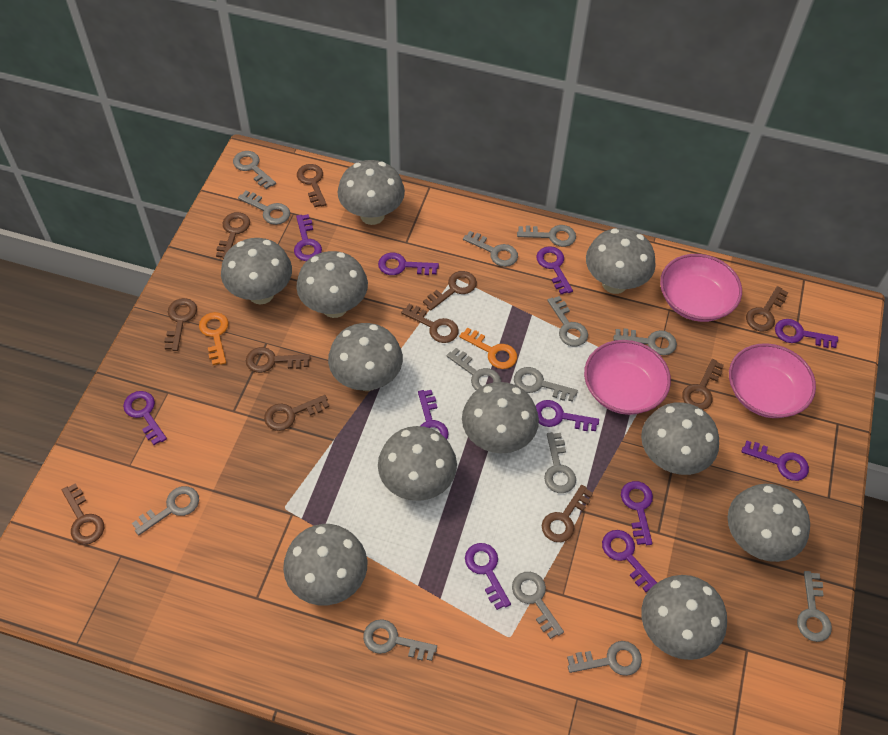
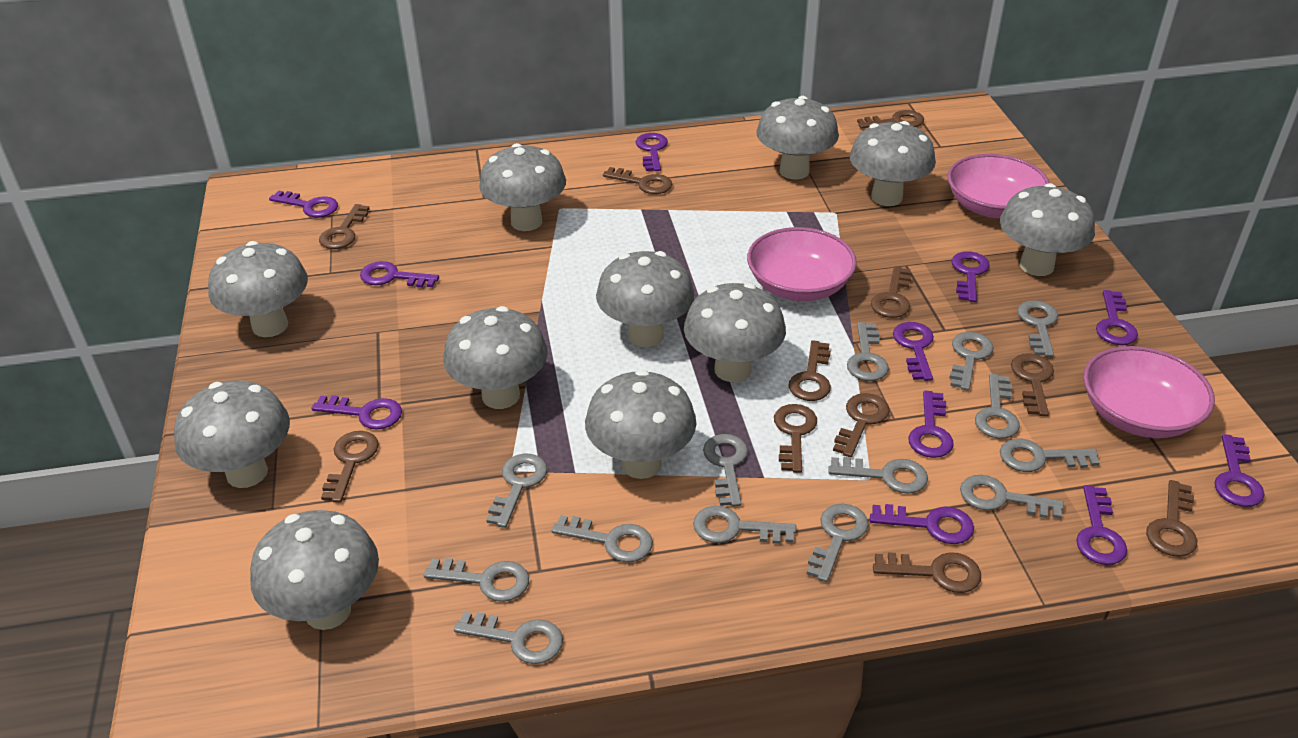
orange key: [199,312,229,365] [459,328,517,369] = 2 -> none = 0

